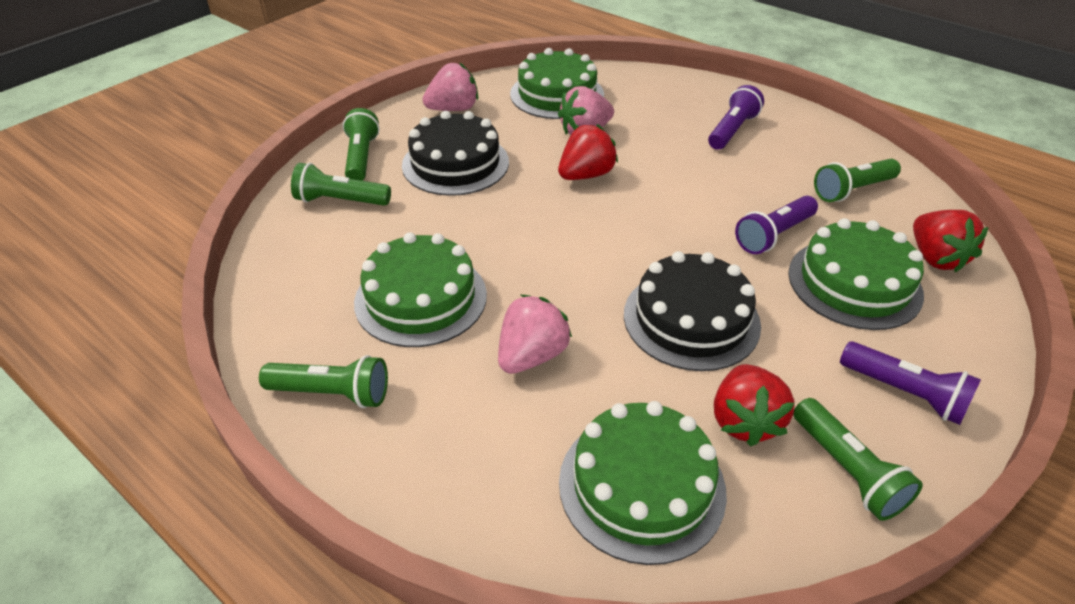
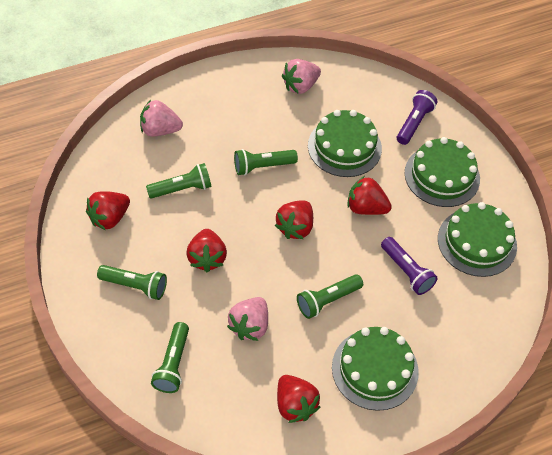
black cake: [402,111,509,196] [624,251,761,371] = 2 -> none = 0
purple flashlight: [708,85,764,150] [735,196,818,254] [840,341,981,425] = 3 -> [381,237,438,295] [397,90,437,145] = 2
red strawberry: [558,124,618,180] [714,364,795,447] [913,210,989,273] = 3 -> [86,191,130,230] [186,229,227,272] [275,201,313,239] [277,375,320,423] [347,176,392,215] = 5

